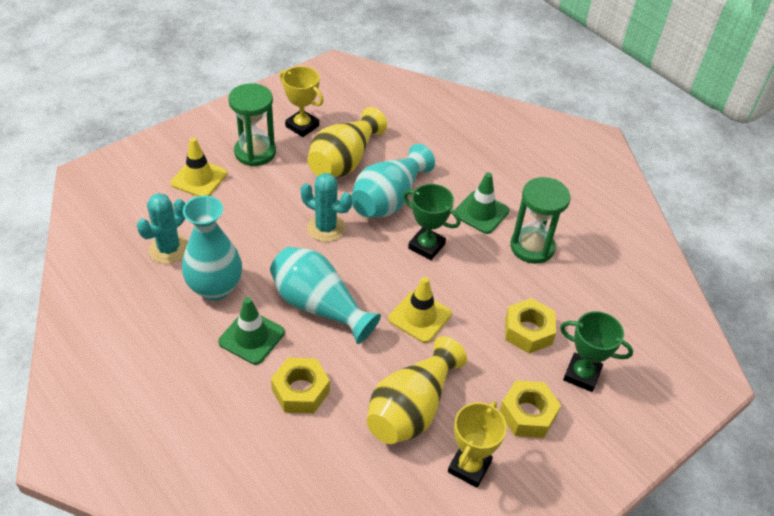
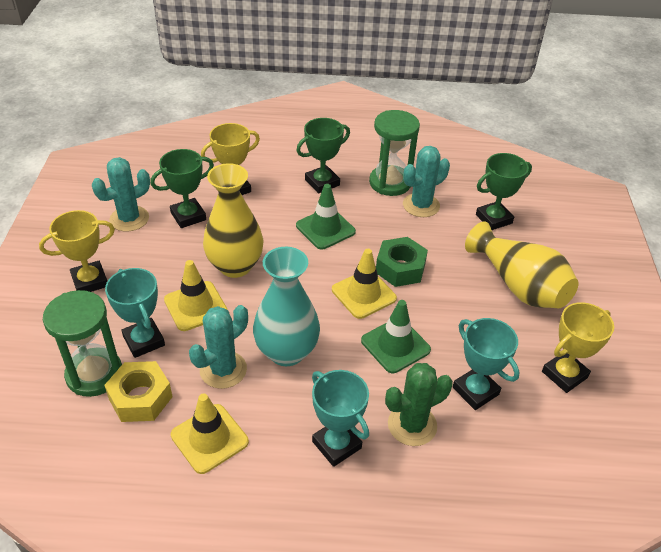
green cactus: none = 0 -> [385,363,453,446] = 1
green nut: none = 0 -> [376,237,428,287] = 1
green trophy: [403,184,460,260] [560,311,633,392] = 2 -> [150,149,214,228] [296,118,350,194] [476,153,532,230] = 3
turquoise cactus: [137,193,188,264] [300,173,352,242] = 2 -> [92,157,150,231] [189,305,248,389] [403,146,450,217] = 3
turquoise trophy: none = 0 -> [105,268,165,358] [312,370,369,467] [453,318,520,410] = 3
turquoise vase: [182,196,242,301] [270,247,381,344] [352,144,435,217] = 3 -> [253,247,320,366] = 1
yellow nut: [271,358,330,413] [500,380,561,438] [505,298,556,354] = 3 -> [104,361,173,422] = 1
yellow traffic cone: [171,137,227,196] [389,277,452,343] = 2 -> [164,260,228,331] [171,393,249,474] [332,249,397,319] = 3
yellow trophy: [280,66,323,137] [448,401,507,488] = 2 -> [39,210,115,292] [201,123,260,195] [542,302,614,393] = 3

